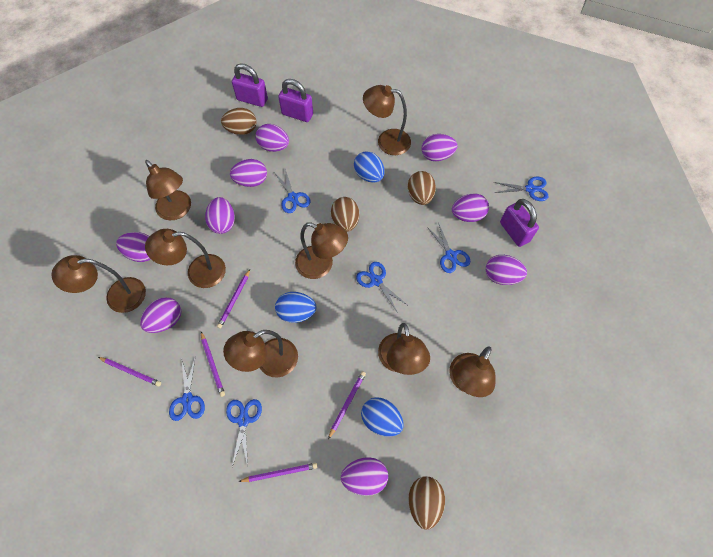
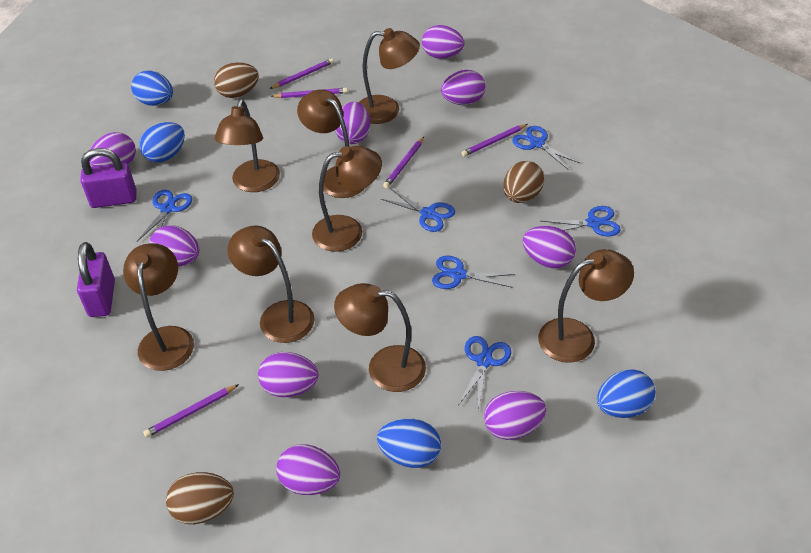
blue egg: [275,292,316,323] [354,151,385,183] [361,397,404,437] = 3 -> [131,71,173,106] [139,122,185,163] [377,418,441,468] [597,369,656,418] = 4
brown egg: [221,108,257,135] [331,197,359,232] [408,171,436,205] [408,476,445,530] = 4 -> [166,472,234,524] [214,62,259,98] [503,161,544,203] = 3
purple padlock: [232,63,268,107] [278,79,313,122] [500,199,539,247] = 3 -> [77,242,115,317] [80,148,136,208] = 2

